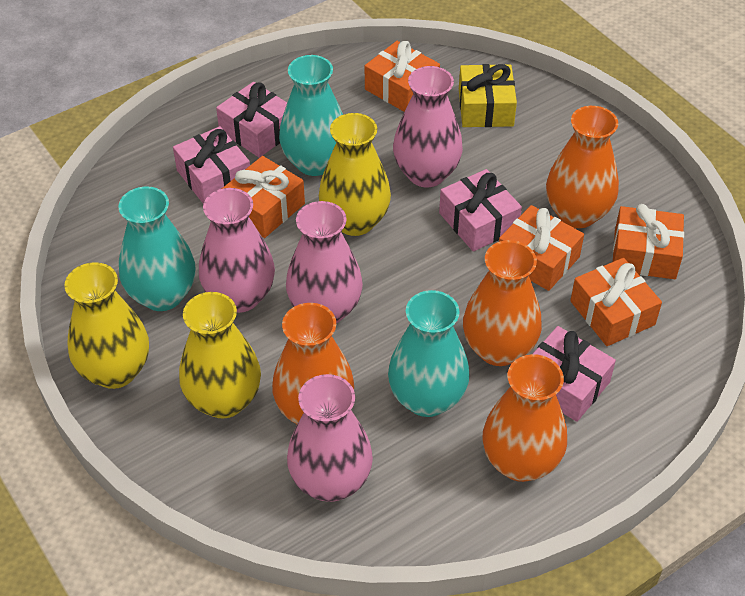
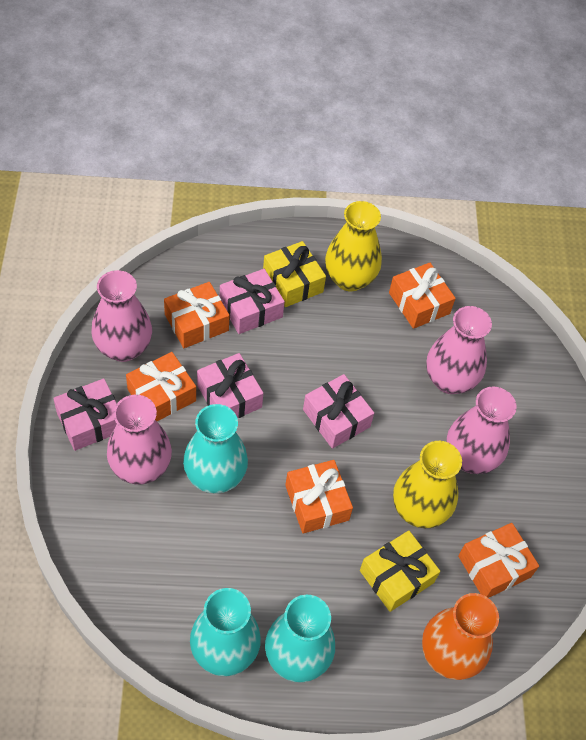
orange vase: [272,303,354,424] [463,240,542,366] [483,354,567,482] [546,106,619,228] = 4 -> [422,593,499,680] = 1
yellow gift: [459,64,517,127] = 1 -> [263,241,326,307] [360,530,440,612] = 2
yellow vase: [65,262,149,389] [179,292,261,418] [319,113,391,236] = 3 -> [325,201,382,291] [393,441,462,528] = 2

